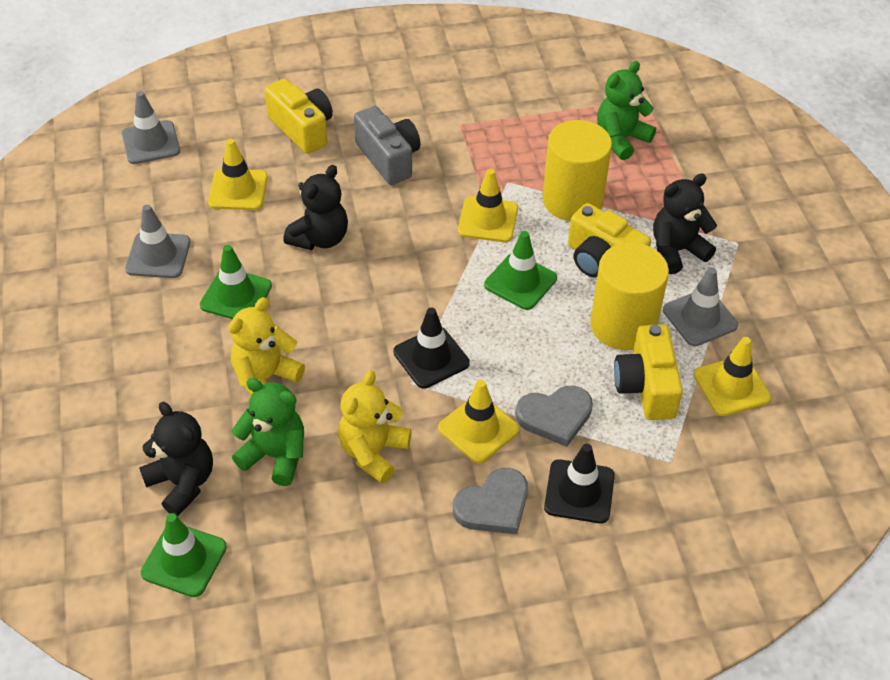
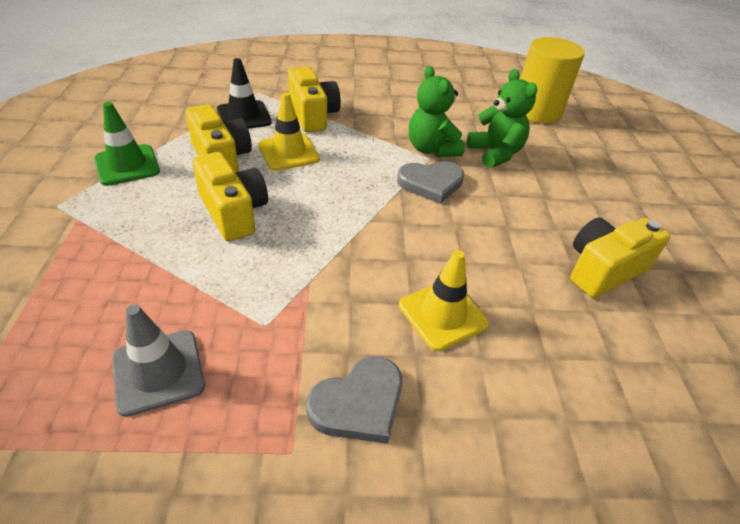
black teddy bear: [139,402,213,517] [284,165,348,250] [653,173,717,274] = 3 -> none = 0
black traffic cone: [393,307,470,389] [544,444,615,523] = 2 -> [217,58,272,129] = 1
green traffic cone: [141,513,227,597] [200,245,272,319] [484,231,557,310] = 3 -> [94,102,160,186] = 1
grey camera: [354,106,421,185] = 1 -> none = 0
grey traffic cone: [122,91,180,164] [125,204,191,278] [663,267,738,346] = 3 -> [112,305,205,417] = 1
yellow camera: [265,79,333,154] [568,203,651,277] [614,324,683,420] = 3 -> [185,104,252,173] [192,152,268,241] [288,67,341,132] [570,218,671,298] = 4
yellow cylinder: [543,120,612,221] [590,242,669,350] = 2 -> [521,37,585,123] = 1
yellow teddy bear: [228,297,305,395] [338,370,411,484] = 2 -> none = 0
yellow traffic cone: [208,139,268,210] [438,380,519,463] [458,169,518,242] [694,337,771,416] = 4 -> [258,92,320,171] [399,250,489,351] = 2

